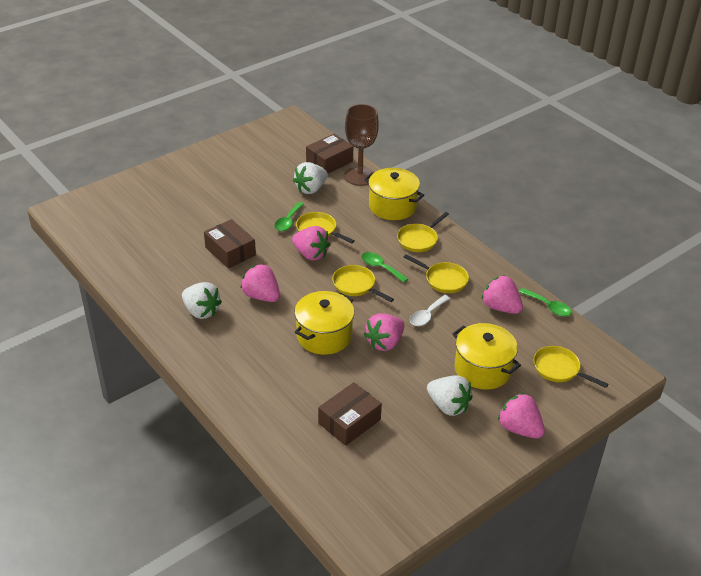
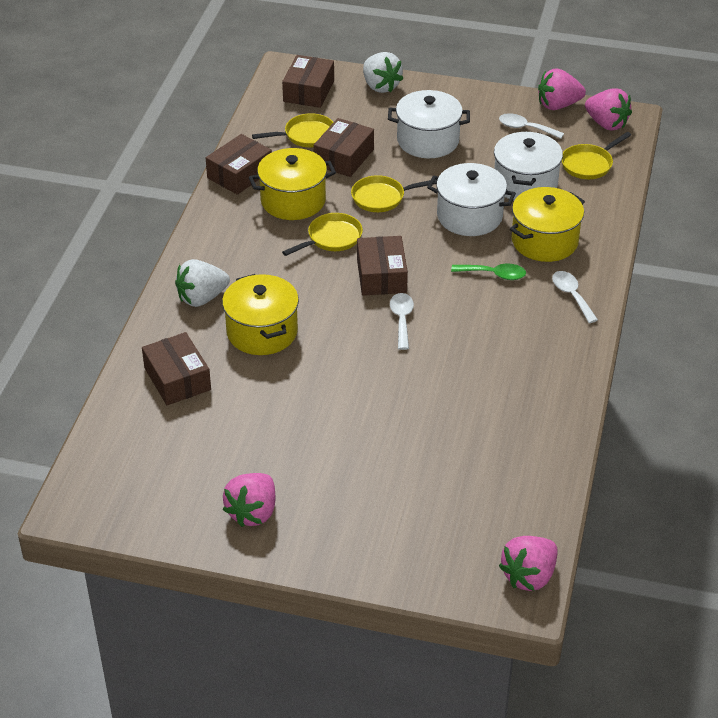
brown box: [204,219,256,268] [306,134,353,173] [318,382,382,446] = 3 -> [142,332,211,405] [206,134,272,195] [282,55,334,108] [314,118,374,177] [357,236,408,296] = 5
brown goblet: [344,104,379,186] = 1 -> none = 0
green spoon: [274,202,304,231] [361,252,408,283] [519,288,571,317] = 3 -> [451,263,526,280] = 1
pink strawberry: [241,264,280,302] [292,226,331,261] [364,313,404,351] [481,275,523,314] [498,393,545,438] = 5 -> [223,473,275,527] [499,536,558,591] [538,68,586,110] [585,88,632,130] = 4
white pot: none = 0 -> [388,90,470,158] [427,163,516,236] [494,132,563,201] = 3
white spoon: [410,295,451,326] = 1 -> [390,293,414,350] [499,113,564,139] [552,271,598,323] = 3
white strawberry: [182,282,222,319] [293,162,328,194] [427,375,473,416] = 3 -> [175,259,230,307] [363,52,403,93] = 2
yellow pan: [296,212,355,243] [332,265,394,302] [397,212,449,252] [403,254,469,293] [534,346,609,388] = 5 -> [252,113,334,147] [282,213,363,256] [351,175,437,212] [562,132,631,179] = 4

